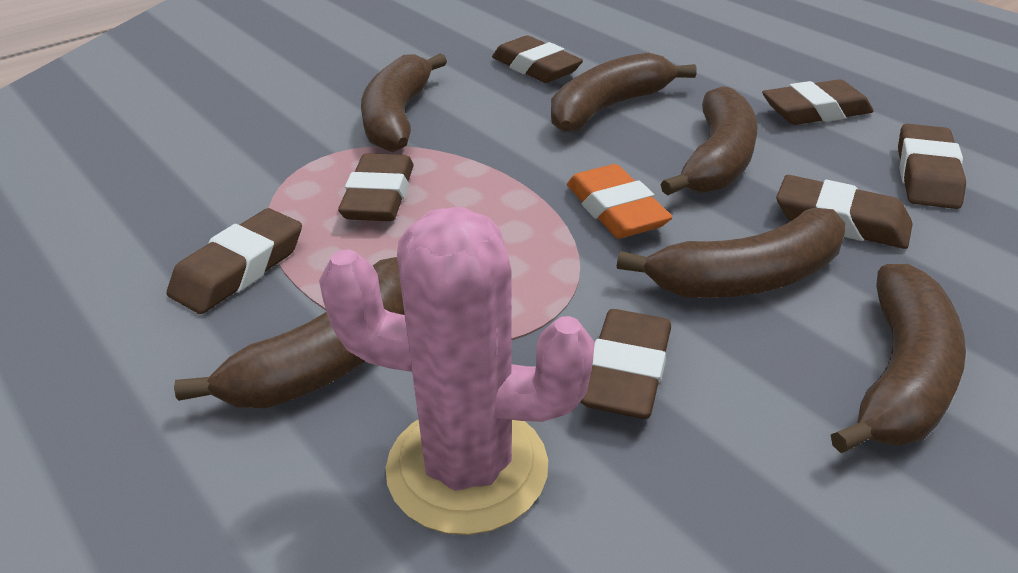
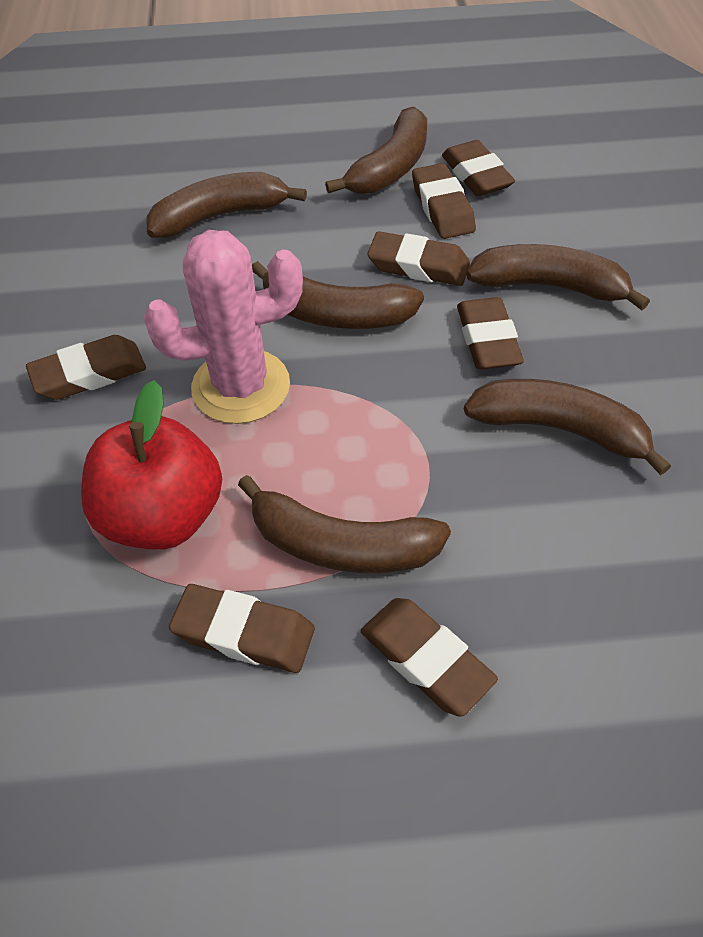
orange eraser: [567,164,673,239] = 1 -> none = 0
red apple: none = 0 -> [81,380,222,550] = 1

